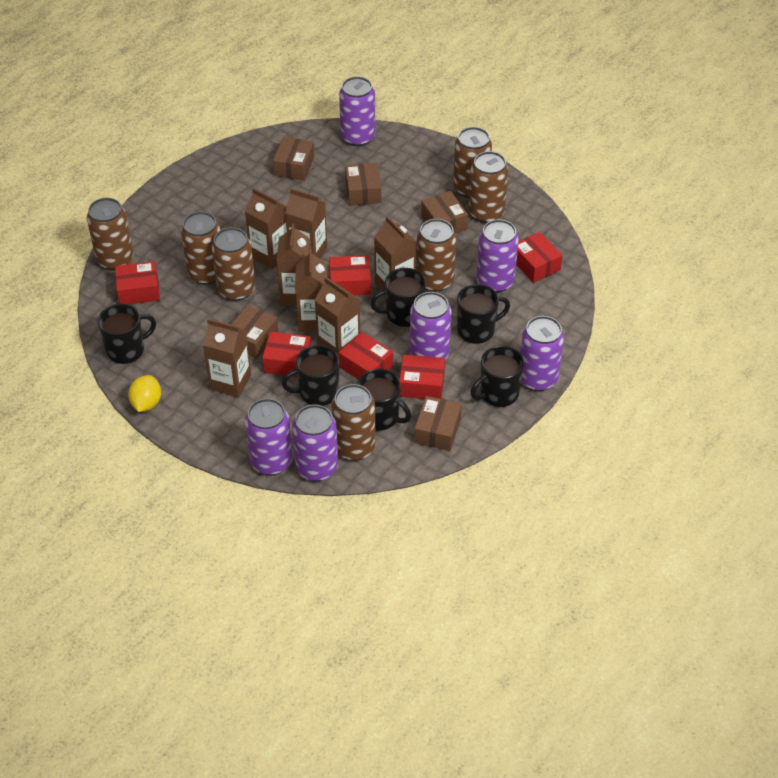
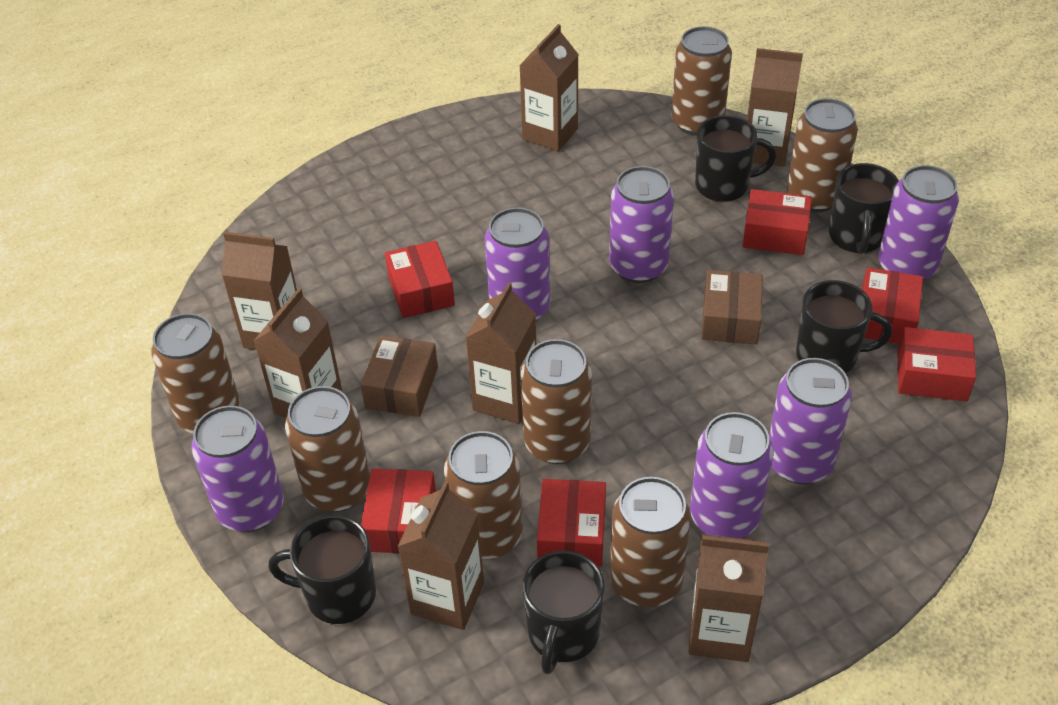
black mug: [97,304,156,364] [282,345,339,406] [357,369,411,431] [370,268,426,327] [457,284,510,344] [470,346,524,407] = 6 -> [268,515,376,624] [523,550,605,674] [695,115,776,202] [796,280,892,373] [829,163,899,254] = 5
brown box: [231,305,278,359] [273,137,314,181] [345,163,381,206] [414,396,462,451] [421,191,468,234] = 5 -> [361,335,438,417] [701,270,763,344] = 2
yellow lemon: [128,375,161,412] = 1 -> none = 0

